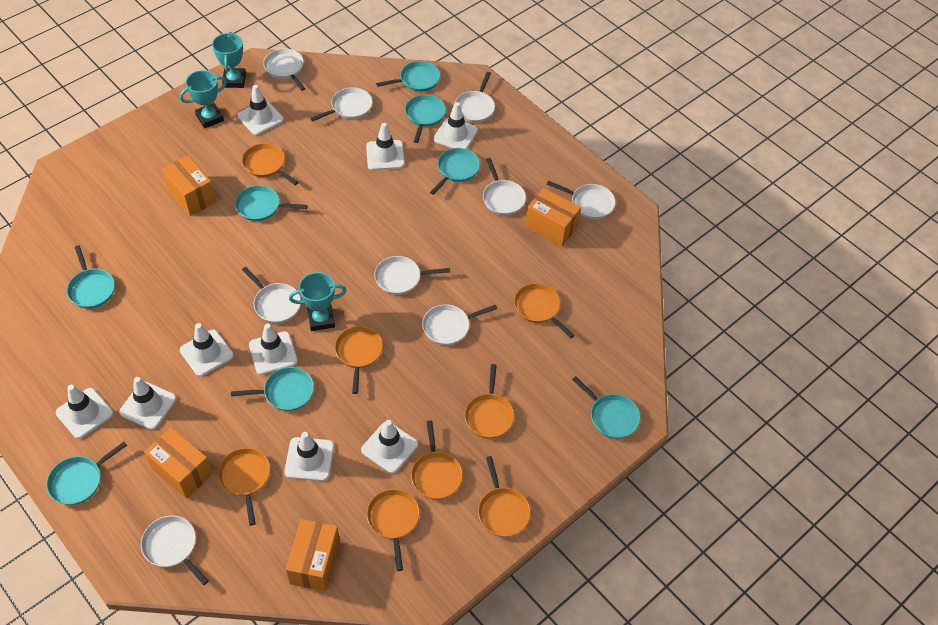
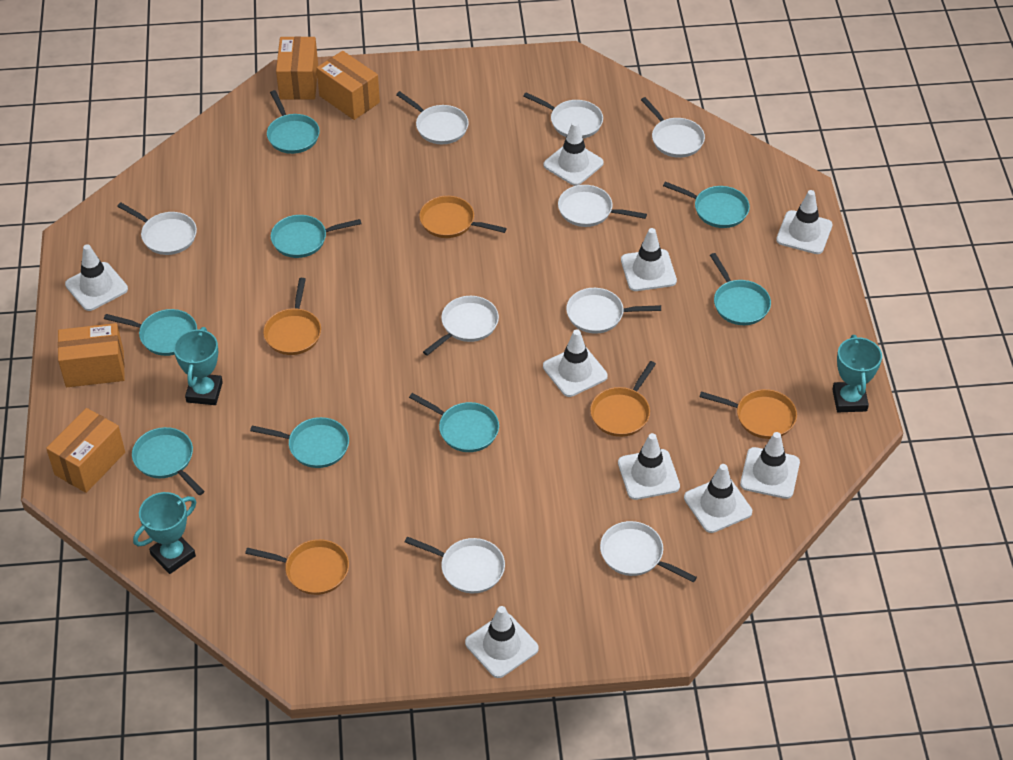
orange pan: [218,448,270,526] [242,143,298,185] [335,326,383,394] [367,489,420,571] [411,420,463,499] [465,364,514,439] [478,456,531,537] [514,283,575,338] = 8 -> [245,539,349,595] [263,278,321,355] [419,196,507,238] [590,361,656,437] [699,389,797,439] = 5

